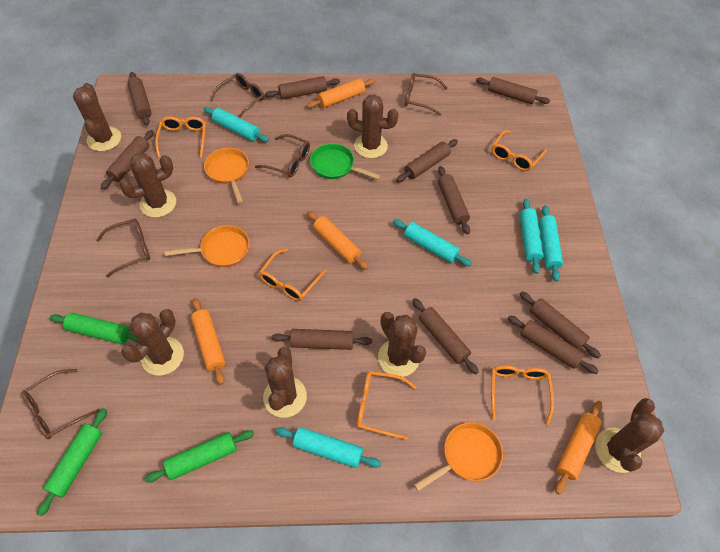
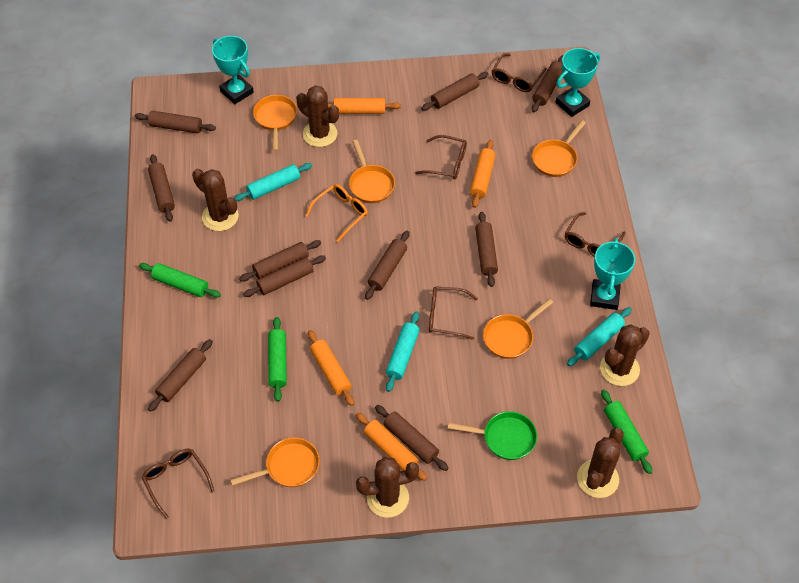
brown cactus: [73,83,121,151] [119,153,176,218] [121,309,184,376] [263,347,307,418] [347,94,399,158] [378,312,426,377] [595,398,664,473] = 7 -> [192,168,239,231] [296,85,339,147] [356,457,419,518] [577,428,624,498] [600,324,650,386] = 5
orange glasses: [155,117,206,158] [259,249,327,301] [357,371,417,440] [491,365,554,425] [492,130,546,171] = 5 -> [305,184,368,242] = 1
orange pan: [164,225,250,267] [204,148,249,204] [414,422,503,491] = 3 -> [230,438,320,487] [253,95,297,151] [349,140,395,203] [483,299,553,359] [532,120,586,177] = 5
turquoise rolling pin: [204,107,269,142] [276,427,381,468] [393,219,472,266] [520,199,543,274] [539,205,563,282] = 5 -> [234,163,312,201] [386,311,420,392] [567,307,632,366] = 3
turquoise trophy: none = 0 -> [212,36,254,104] [556,48,600,117] [590,238,635,310] = 3

